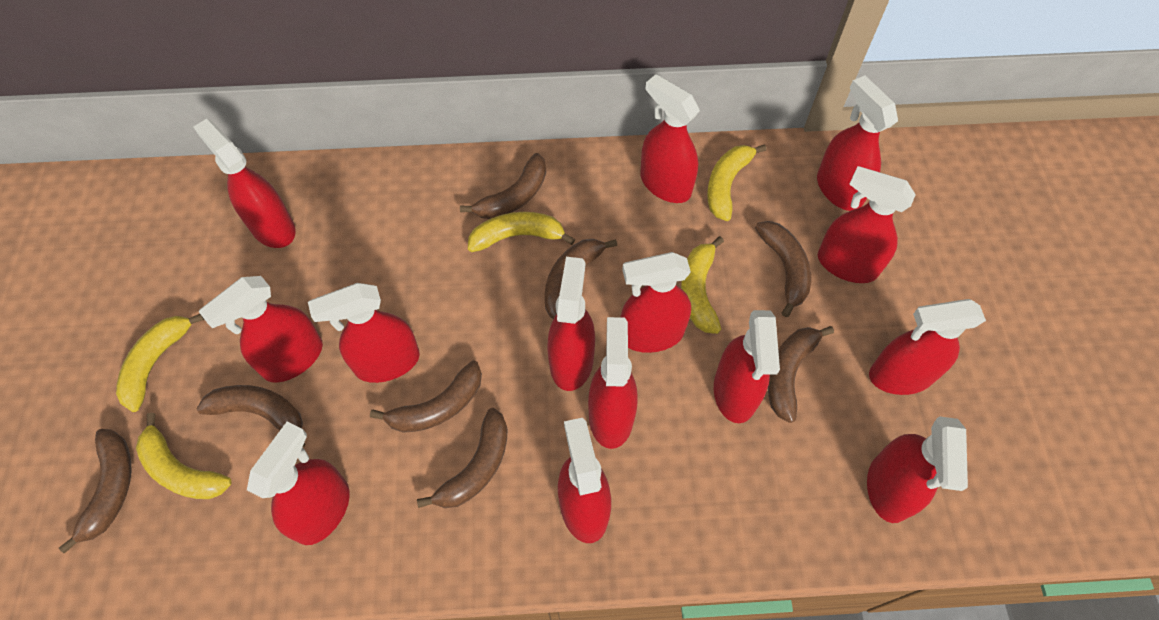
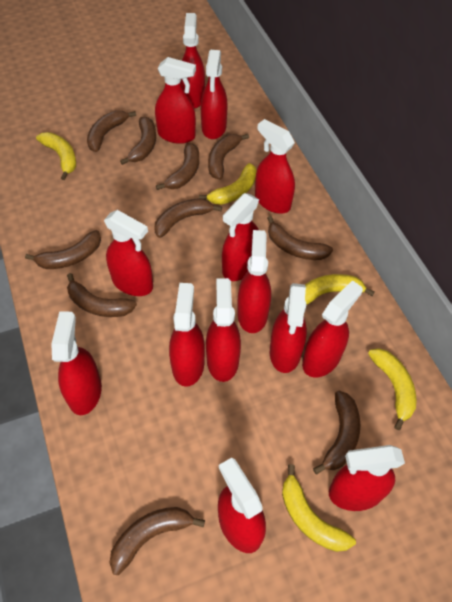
brown banana: [59,429,131,554] [197,385,305,448] [370,360,482,433] [417,408,508,508] [460,153,546,219] [545,239,617,319] [755,221,811,317] [768,326,834,423] = 8 -> [25,230,101,269] [67,273,137,317] [87,110,136,152] [110,507,205,575] [120,117,156,165] [154,198,222,238] [156,143,199,190] [208,134,249,180] [267,216,333,260] [313,391,360,475] = 10

